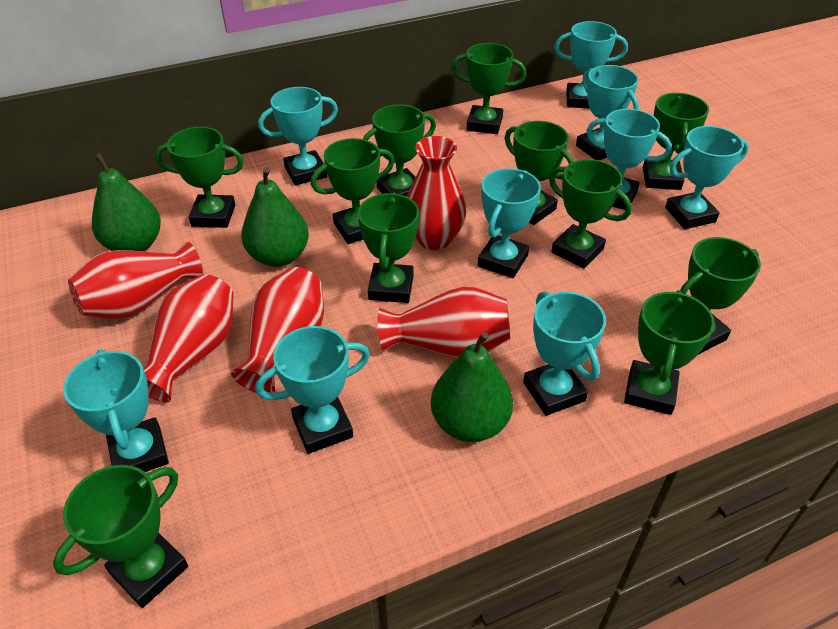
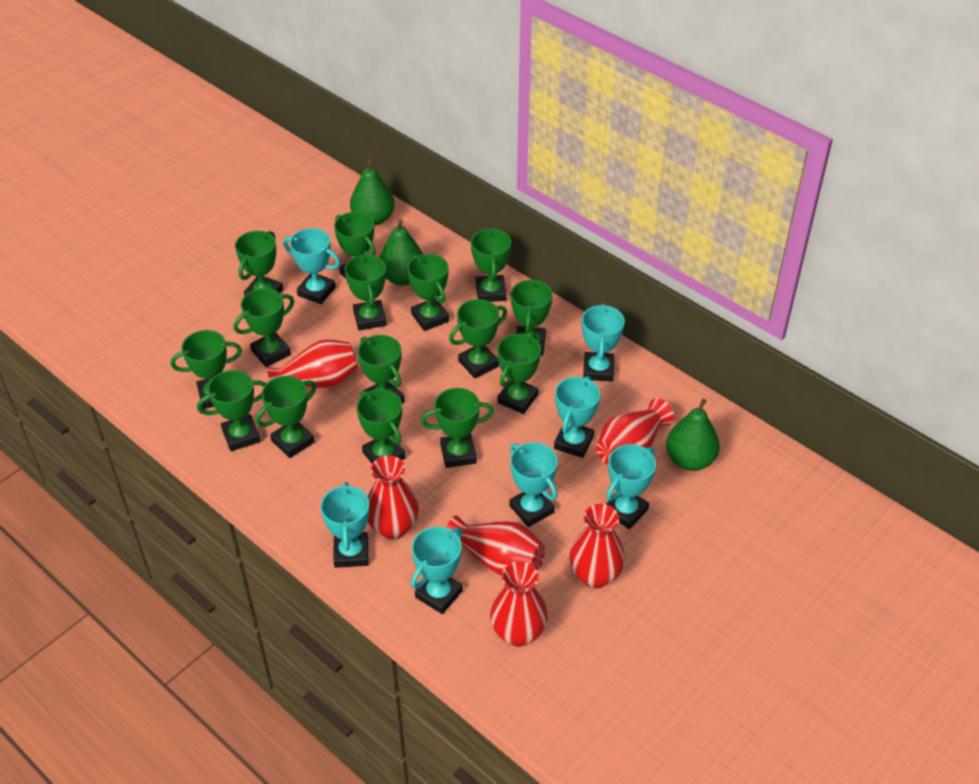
green trophy: [53,465,188,608] [155,127,244,228] [311,138,395,244] [358,193,419,303] [363,104,436,197] [451,43,526,134] [504,121,574,225] [549,159,632,268] [624,290,715,415] [643,93,709,190] [680,237,761,355] = 11 -> [171,330,242,409] [197,370,266,451] [234,288,294,367] [235,231,283,296] [256,376,316,458] [334,212,376,278] [345,254,387,330] [356,389,405,464] [358,335,405,404] [407,254,449,331] [421,388,494,468] [449,299,507,378] [471,228,511,302] [497,334,541,414] [511,278,553,356] = 15
red vase: [68,242,203,319] [143,274,234,402] [231,267,324,393] [378,287,510,357] [407,136,466,250] = 5 -> [266,339,358,388] [368,456,419,540] [446,515,545,576] [490,561,548,647] [570,504,625,589] [596,398,674,465] = 6
turquoise trophy: [63,349,169,472] [256,326,370,454] [258,87,338,185] [478,168,541,278] [523,291,606,416] [554,21,628,108] [576,65,639,160] [587,109,672,210] [665,126,749,229] = 9 -> [283,228,340,304] [320,482,370,568] [411,527,463,614] [510,442,558,527] [554,376,600,458] [582,303,625,382] [606,444,656,529] = 7

